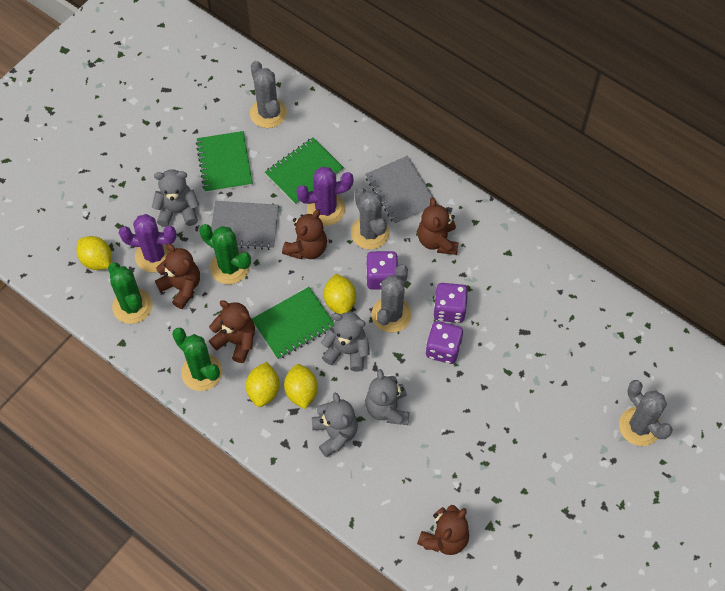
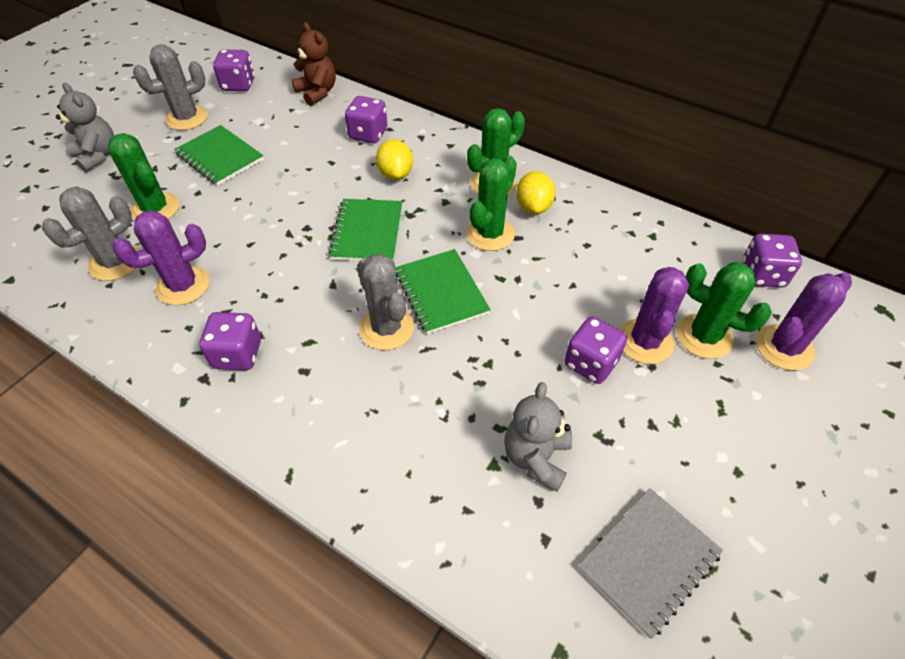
brown teddy bear: [155,244,200,309] [209,300,255,363] [282,209,327,260] [417,505,469,555] [418,197,459,255] = 5 -> [292,22,336,106] = 1
green cactus: [108,262,152,324] [172,328,222,391] [199,224,251,284] = 3 -> [108,133,179,220] [466,156,517,251] [467,108,525,195] [677,262,772,359] = 4
grey cactus: [250,61,287,128] [351,187,390,249] [372,265,412,332] [619,380,673,446] = 4 -> [42,187,139,281] [133,44,208,130] [357,254,414,350] = 3
grey notebook: [211,201,279,250] [365,156,438,225] = 2 -> [578,488,723,639] = 1
grey teddy bear: [152,169,199,227] [312,392,358,457] [321,312,370,371] [365,369,410,425] = 4 -> [56,83,114,172] [504,382,572,492] = 2
purple cactus: [119,214,177,272] [296,167,353,226] = 2 -> [112,210,209,305] [619,267,689,364] [756,272,852,370] = 3
purple dice: [366,251,398,290] [425,321,463,364] [434,283,468,323] = 3 -> [199,312,261,370] [213,49,255,91] [345,96,387,143] [564,316,627,384] [742,233,802,288] = 5
yellow lemon: [77,236,112,270] [246,362,280,407] [284,364,318,409] [324,274,356,314] = 4 -> [376,139,413,180] [516,171,555,214] = 2

